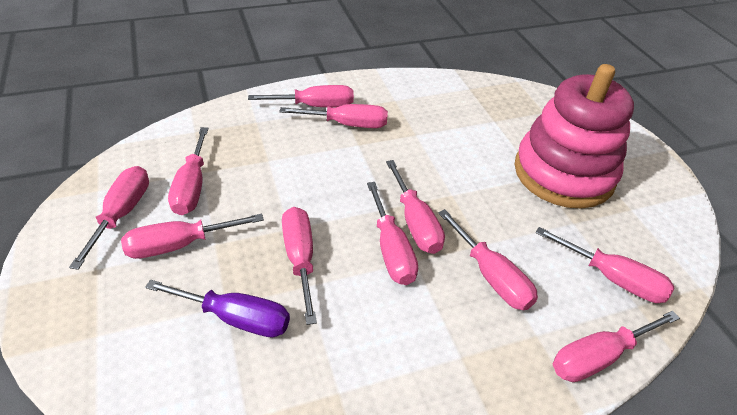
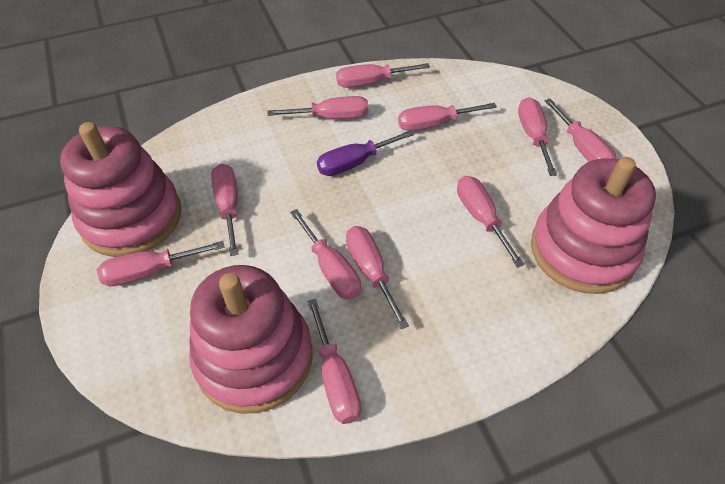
pink stacking toy: [514,64,634,209] = 1 -> [60,122,181,257] [189,265,313,414] [531,157,656,294] = 3

